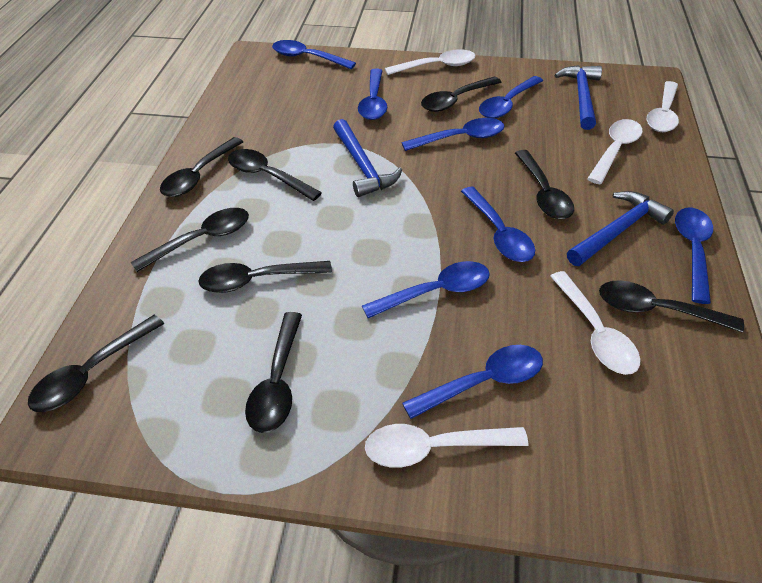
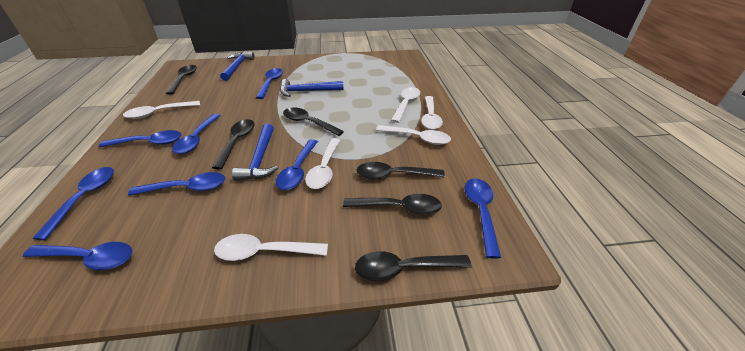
black spoon: [28,315,164,412] [131,208,249,272] [160,137,243,197] [198,261,332,293] [228,149,322,201] [245,312,302,433] [421,77,502,112] [515,150,574,219] [599,280,744,333] = 9 -> [166,65,197,94] [212,119,255,170] [283,108,344,136] [343,194,442,215] [355,251,472,281] [357,162,445,179] = 6
white spoon: [365,424,528,468] [385,49,476,75] [550,271,641,375] [587,119,643,184] [647,81,679,132] = 5 -> [123,101,200,119] [214,234,328,261] [305,138,340,189] [376,125,451,145] [391,87,420,123] [421,96,443,130] = 6

